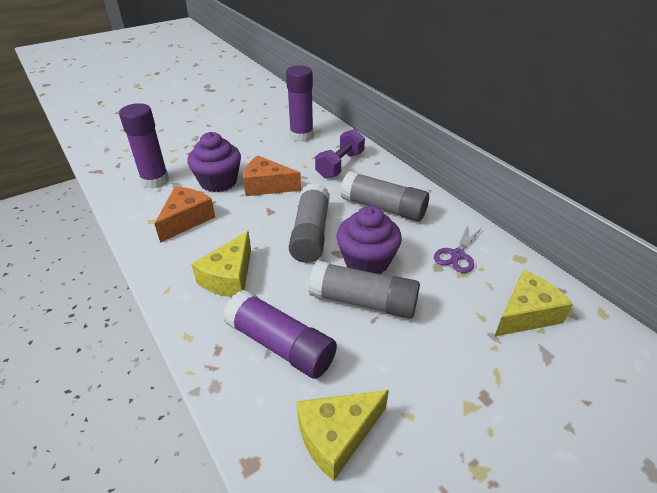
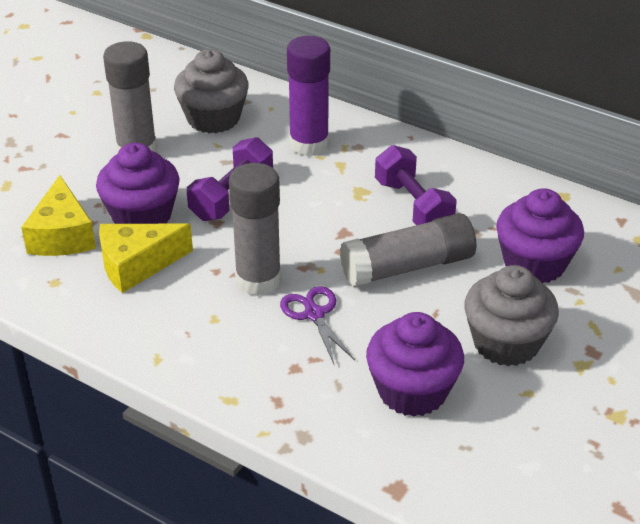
grey cupcake: none = 0 -> [174,49,249,133] [464,265,559,366] = 2
orange cheese: [154,186,215,243] [243,155,301,196] = 2 -> none = 0
purple cupcake: [187,132,241,192] [336,206,402,274] = 2 -> [96,143,180,224] [366,312,464,417] [496,188,584,283] = 3
purple dumbbell: [315,129,365,178] = 1 -> [187,137,273,221] [375,145,457,225] = 2
purple glue stick: [119,103,169,189] [223,290,337,379] [286,65,314,142] = 3 -> [287,36,330,156] = 1
yellow cheese: [192,231,251,297] [297,390,389,481] [494,270,573,337] = 3 -> [21,175,96,256] [99,224,193,293] = 2

